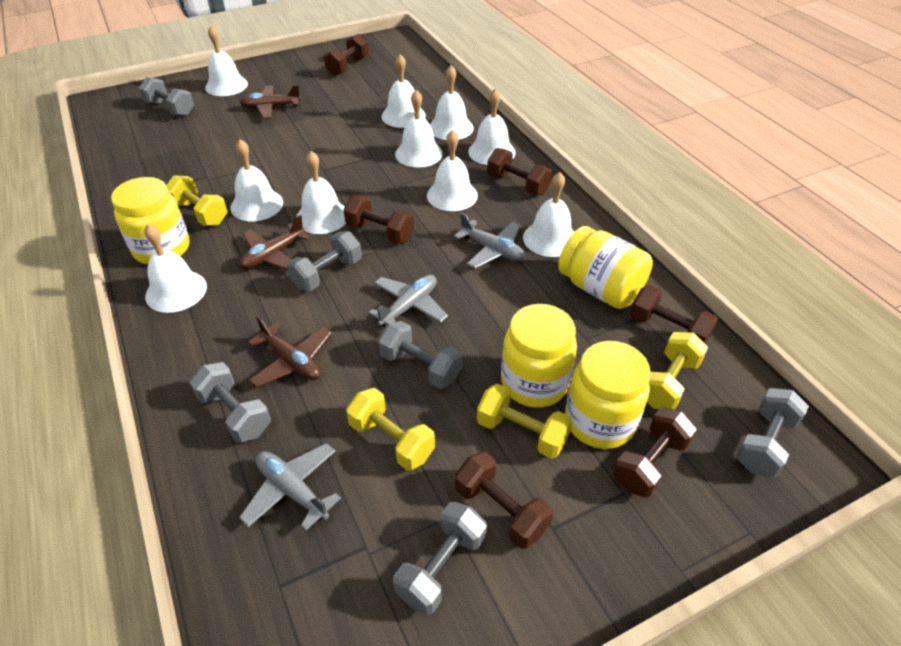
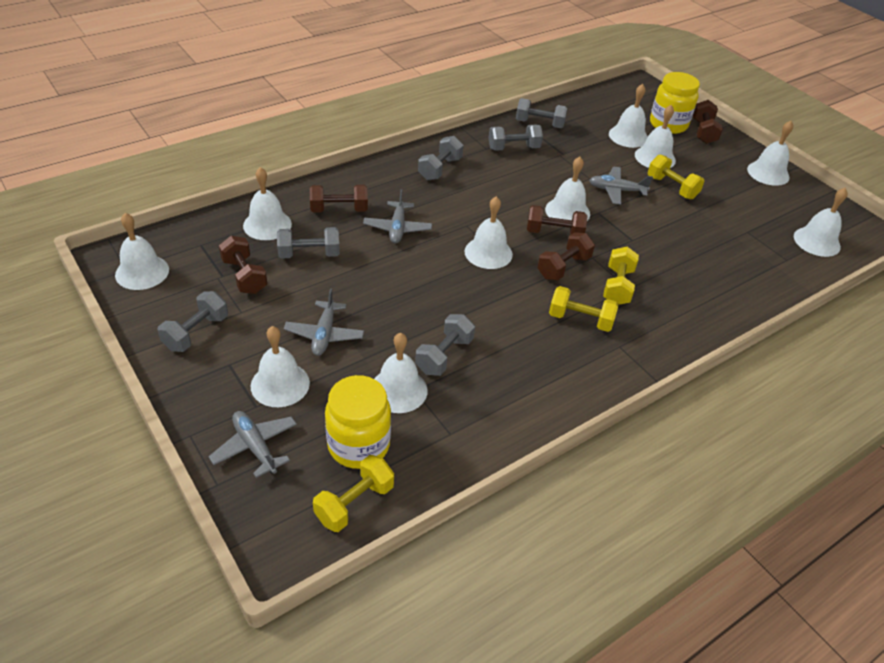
brown dumbbell: [324,34,369,76] [344,195,414,244] [455,452,553,549] [487,148,552,195] [613,407,697,498] [630,285,718,344] = 6 -> [219,236,267,294] [310,185,368,212] [527,205,588,235] [537,232,595,280] [693,100,723,144] = 5
brown plane: [239,215,311,270] [240,85,301,119] [248,316,332,388] = 3 -> none = 0
grey plane: [239,443,341,530] [369,275,448,328] [454,213,525,269] = 3 -> [208,411,297,478] [284,289,364,356] [363,189,432,243] [589,167,653,205] = 4
yellow jar: [111,177,189,264] [501,304,577,408] [558,226,653,309] [565,341,651,449] = 4 -> [325,375,391,469] [650,72,700,134] = 2

